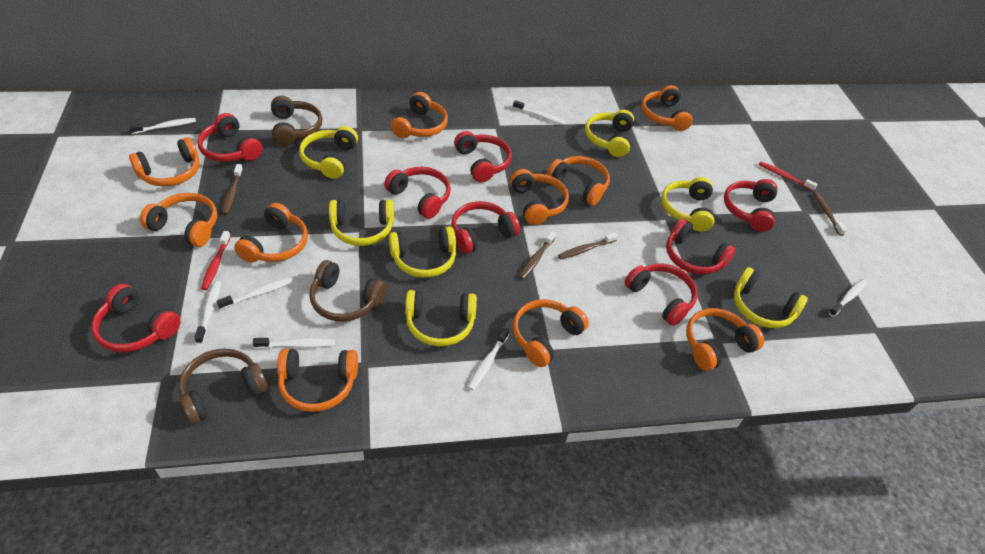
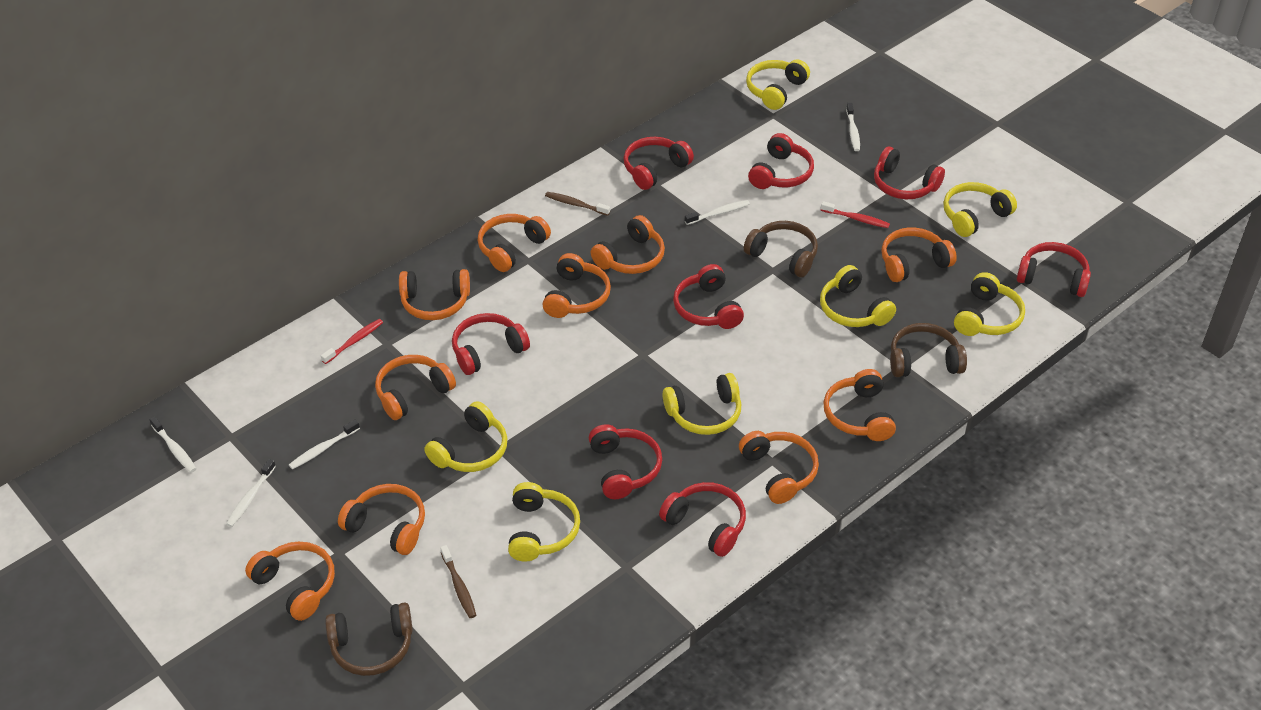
brown toothbrush: [222,164,243,215] [519,231,556,279] [558,232,618,259] [812,191,847,236] = 4 -> [440,545,476,618] [545,192,610,216] = 2
white toothbrush: [129,118,196,134] [194,281,221,344] [217,277,293,310] [253,338,335,348] [468,328,510,390] [513,100,566,125] [829,279,867,317] = 7 -> [150,417,197,472] [226,459,276,527] [289,420,360,469] [685,200,750,225] [846,103,860,151] = 5

